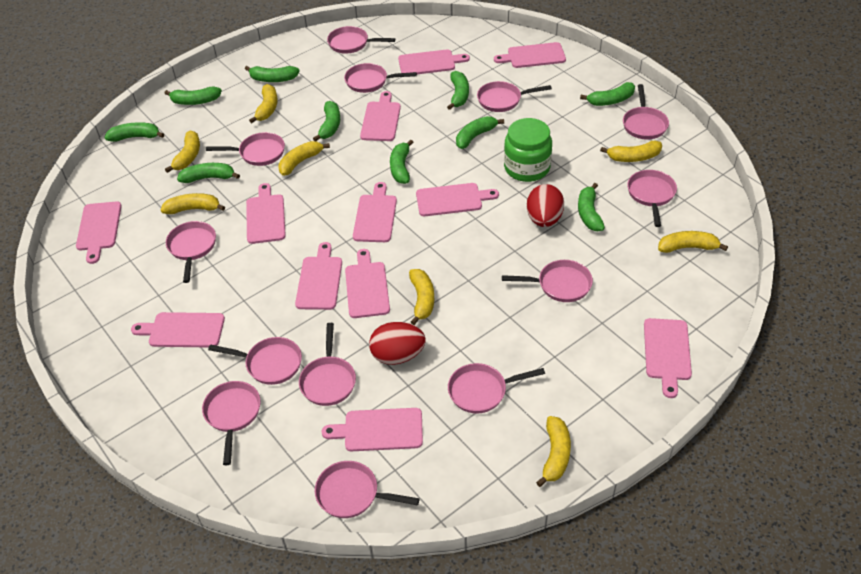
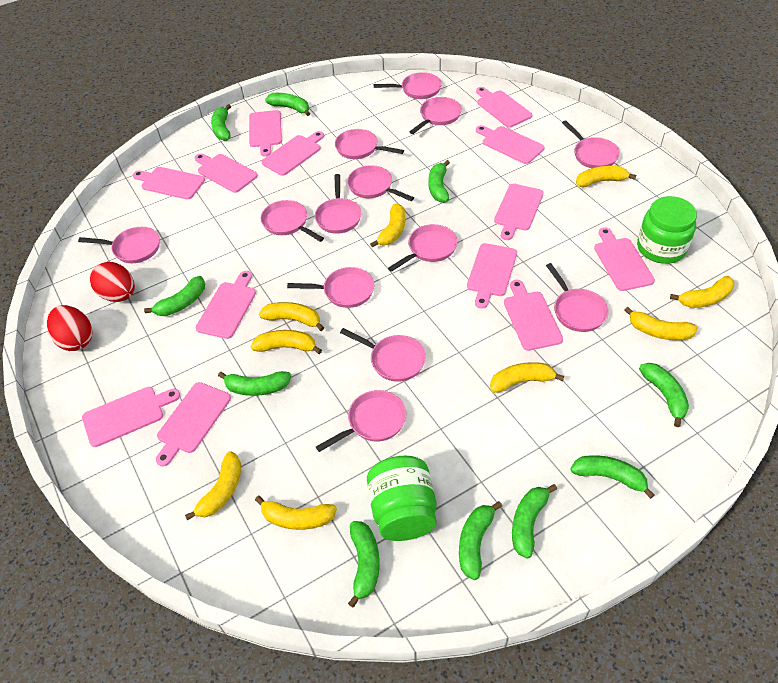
green jar: [504,118,552,182] = 1 -> [367,456,437,541] [637,196,697,264] = 2
pink cutting board: [76,201,122,264] [131,312,225,348] [246,183,286,244] [295,242,342,310] [322,408,423,451] [345,249,390,318] [353,182,397,242] [360,91,401,141] [398,49,470,74] [416,183,499,216] [494,42,566,68] [644,318,692,398] = 12 -> [82,387,180,447] [133,167,205,199] [156,382,231,467] [195,153,258,193] [196,271,256,339] [249,110,282,157] [261,131,324,176] [467,243,517,309] [476,87,532,127] [476,125,545,164] [494,184,543,240] [504,280,563,351] [594,227,655,291] = 13
yellow banana: [161,193,225,214] [165,131,200,173] [249,84,278,123] [278,141,330,176] [409,269,434,325] [536,416,571,487] [600,141,662,162] [658,231,728,253] = 8 -> [185,451,241,520] [251,330,322,354] [255,496,337,530] [259,302,324,331] [370,204,405,247] [490,362,564,393] [576,166,636,188] [625,307,698,340] [670,276,734,308] = 9

